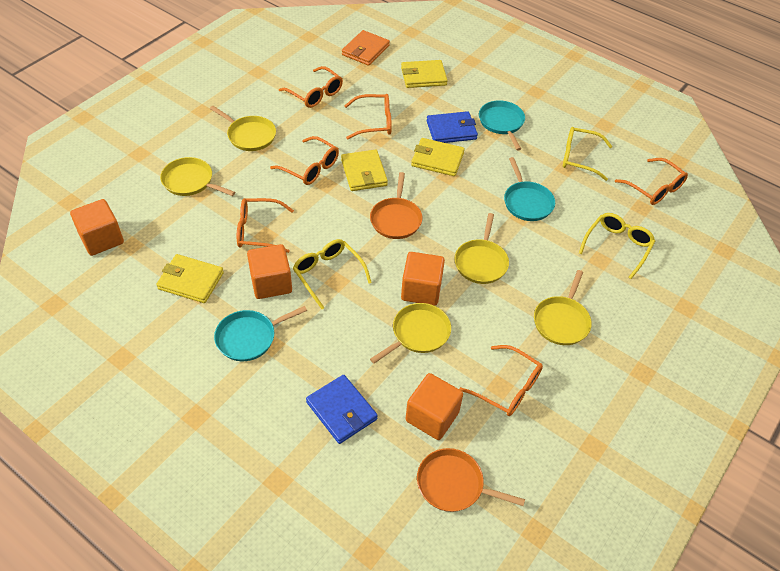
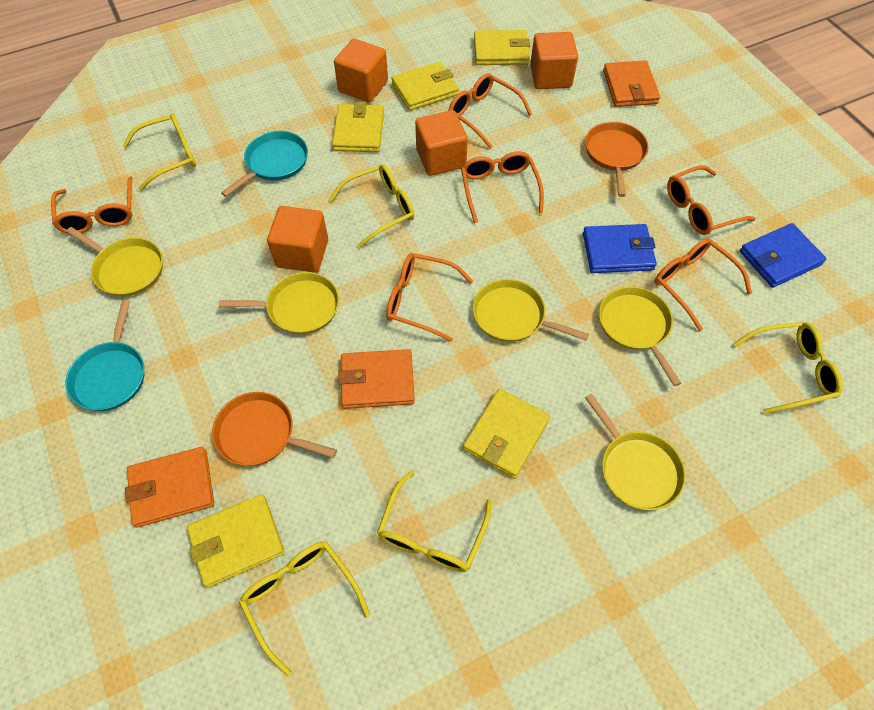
orange wallet: [342,30,390,66] = 1 -> [125,447,214,527] [338,349,415,409] [603,60,660,107] = 3
turquoise pan: [214,306,307,361] [479,100,525,151] [504,157,555,221] = 3 -> [65,300,144,411] [221,131,308,197] = 2
yellow glasses: [293,239,372,309] [563,127,612,181] [579,213,655,279] = 3 -> [123,113,196,190] [239,542,370,676] [329,164,415,248] [377,470,492,572] [733,322,843,414] = 5
yellow wallet: [156,254,224,303] [341,150,388,191] [401,60,448,88] [411,138,465,176] = 4 -> [187,494,284,588] [332,102,384,152] [392,62,459,111] [463,389,550,478] [474,30,530,65] = 5

